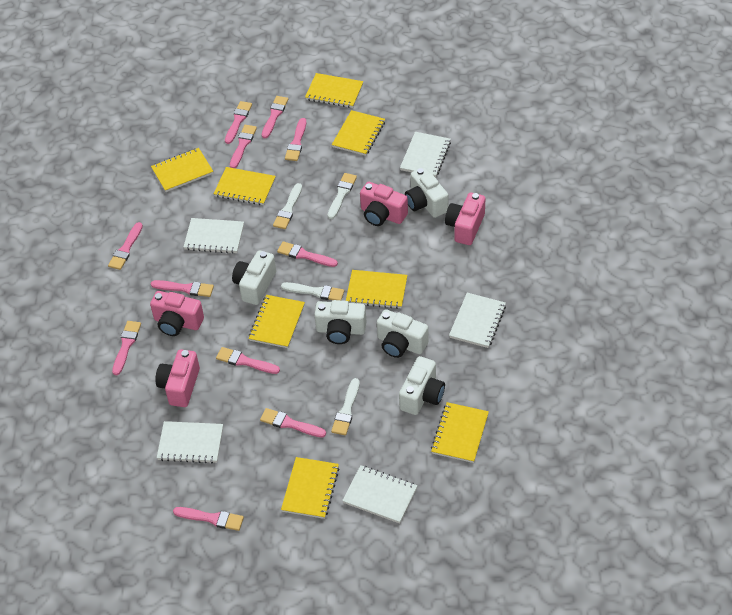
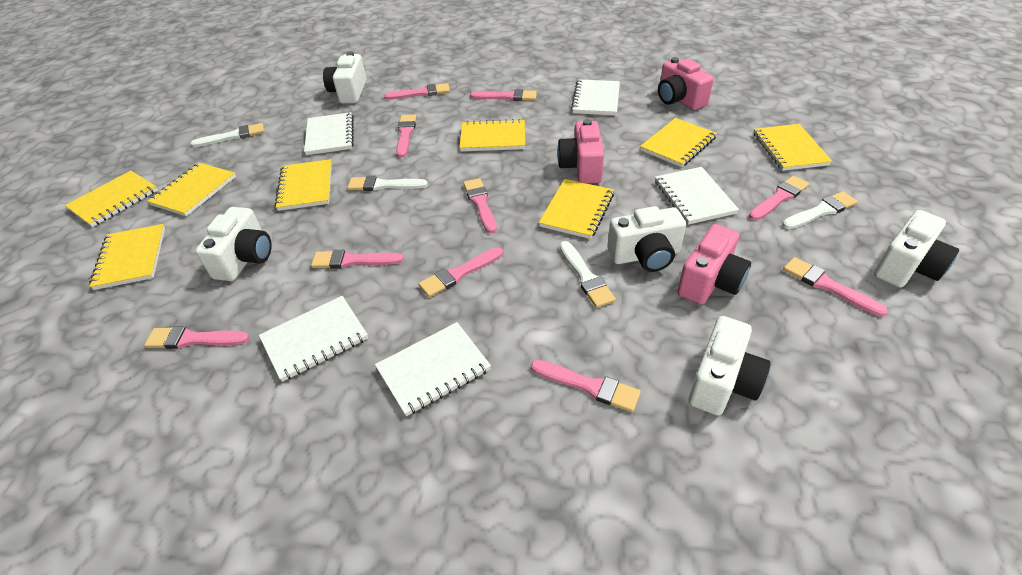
pink brush: [108,222,143,270] [112,321,141,375] [151,280,214,297] [173,507,244,531] [216,347,280,374] [225,101,252,144] [230,125,257,168] [260,408,326,438] [262,96,288,138] [277,241,338,267] [285,118,306,161] = 11 -> [144,326,250,349] [311,250,404,269] [384,83,450,100] [396,114,416,157] [418,247,503,297] [463,178,497,233] [470,89,537,101] [531,360,641,412] [749,176,809,221] [783,257,888,317] = 10
pink camera: [150,291,204,336] [155,349,200,407] [360,182,408,226] [445,192,485,245] = 4 -> [557,119,604,184] [658,57,714,110] [677,224,751,305] = 3

